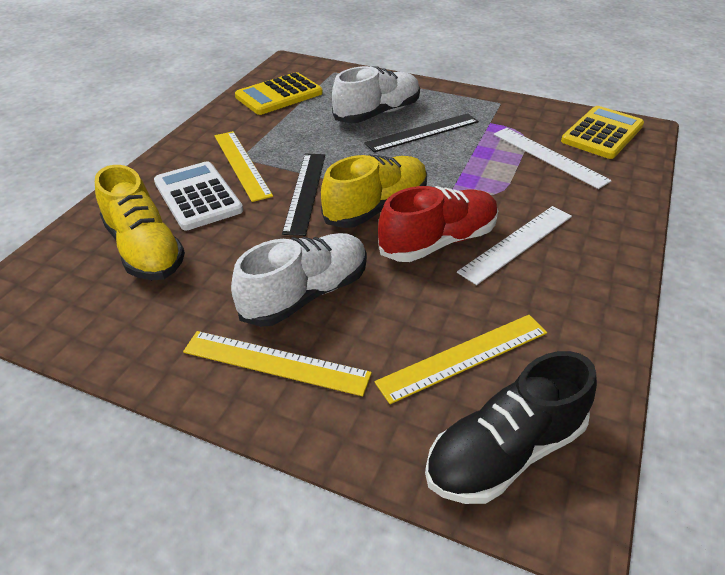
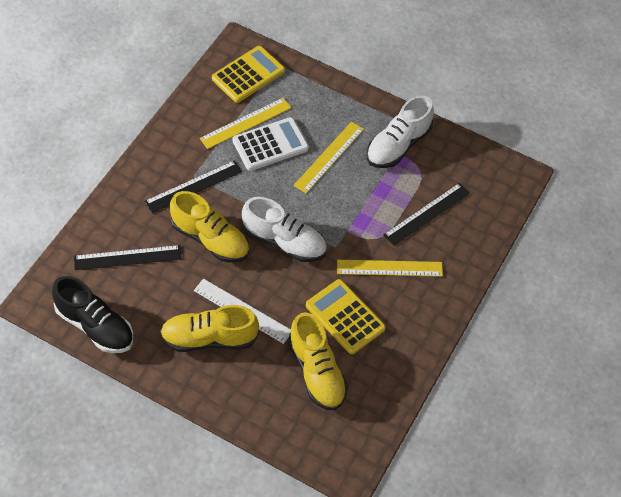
black ruler: [282,153,325,236] [364,113,479,152] = 2 -> [74,245,182,270] [144,160,242,213] [383,183,470,246] = 3
red shoe: [378,186,498,262] = 1 -> none = 0
white ruler: [457,206,572,285] [494,128,612,189] = 2 -> [194,278,291,344] = 1
yellow shoe: [95,165,185,280] [321,154,427,228] = 2 -> [160,305,259,352] [170,191,249,263] [288,312,348,410] = 3

